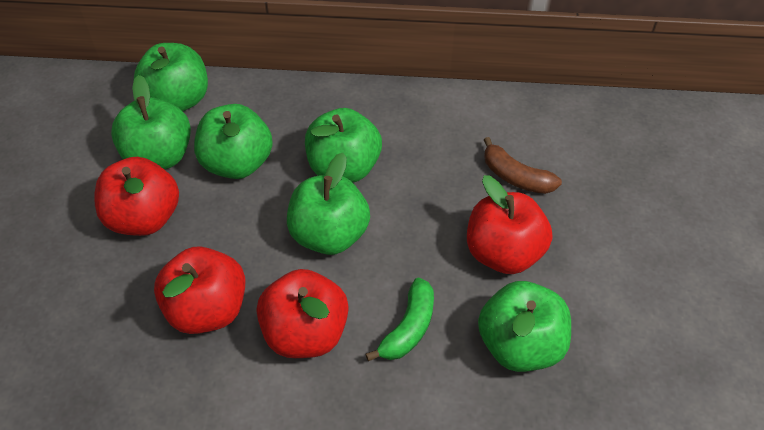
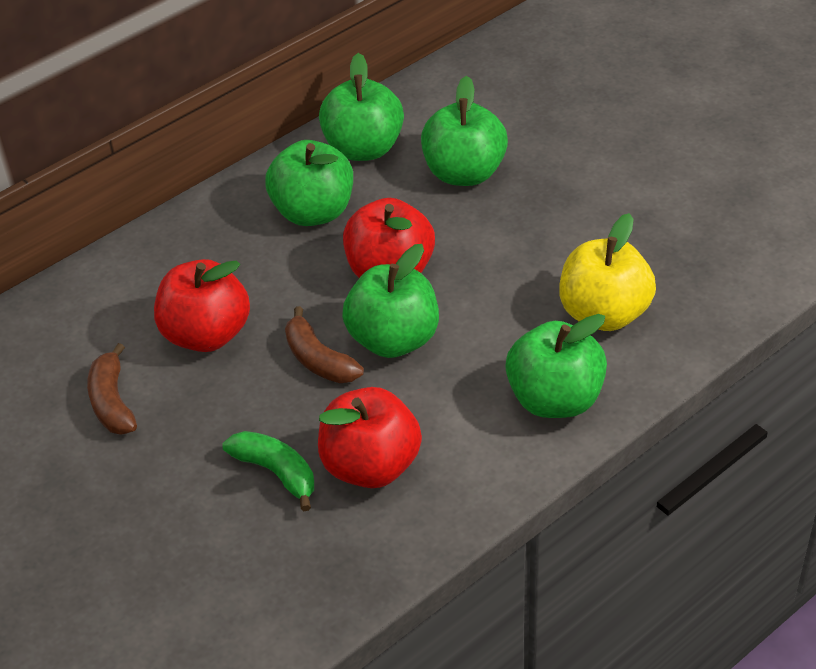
brown banana: [484,137,562,194] = 1 -> [87,343,137,435] [285,306,364,383] = 2
green apple: [111,75,191,169] [134,43,208,111] [194,104,273,179] [287,153,370,255] [305,108,382,183] [478,281,571,372] = 6 -> [265,140,353,226] [319,53,404,161] [342,244,439,358] [421,76,508,186] [505,314,607,418] = 5
red apple: [95,157,179,236] [154,246,246,334] [257,269,349,358] [467,175,552,274] = 4 -> [154,259,250,352] [318,387,422,488] [343,198,435,278] = 3
yellow apple: none = 0 -> [559,213,656,331] = 1

